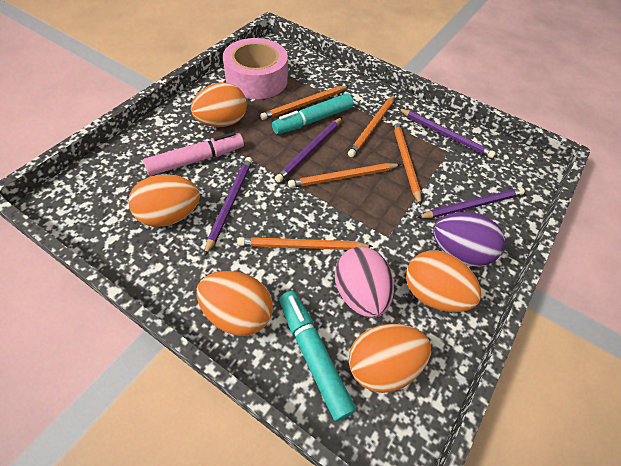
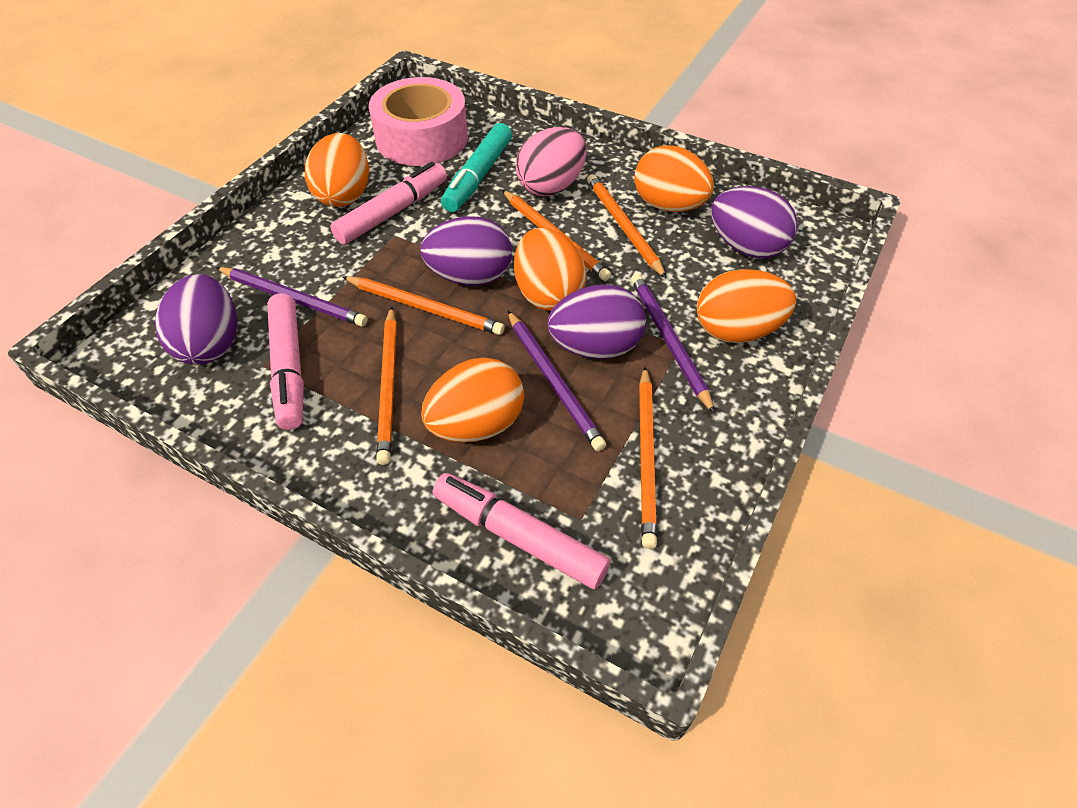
pink marker: [143,132,244,176] = 1 -> [267,293,304,430] [330,162,447,245] [433,473,610,589] = 3
purple egg: [433,212,505,267] = 1 -> [155,274,237,365] [420,216,512,286] [548,285,646,359] [711,186,798,258] = 4
purple pencil: [204,157,253,256] [275,117,342,183] [398,108,496,158] [417,188,525,218] = 4 -> [216,267,368,327] [507,310,606,451] [631,274,715,414] = 3
turquoise marker: [272,94,353,134] [279,291,356,422] = 2 -> [441,123,512,212] = 1

